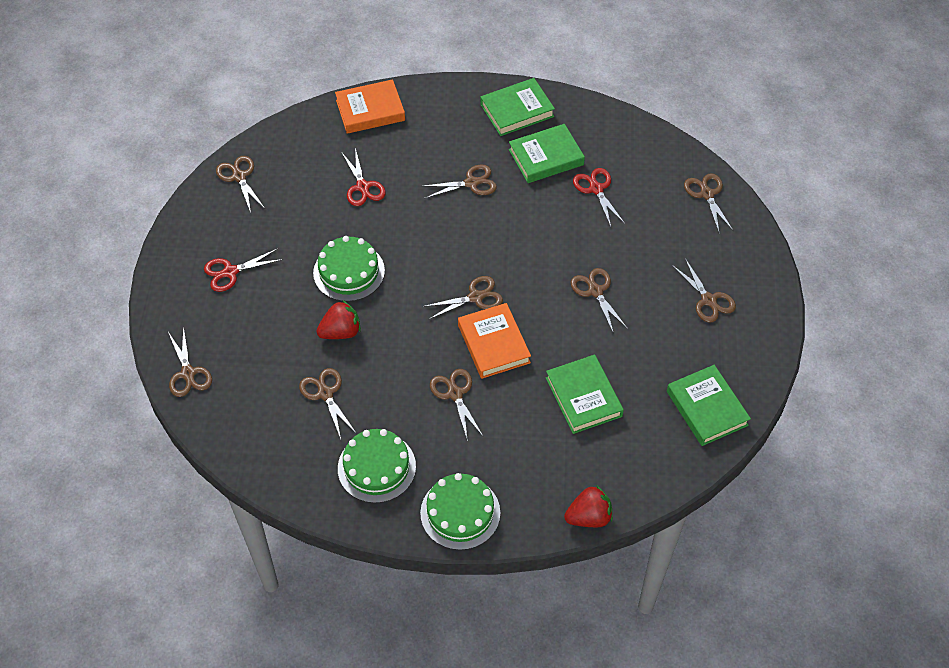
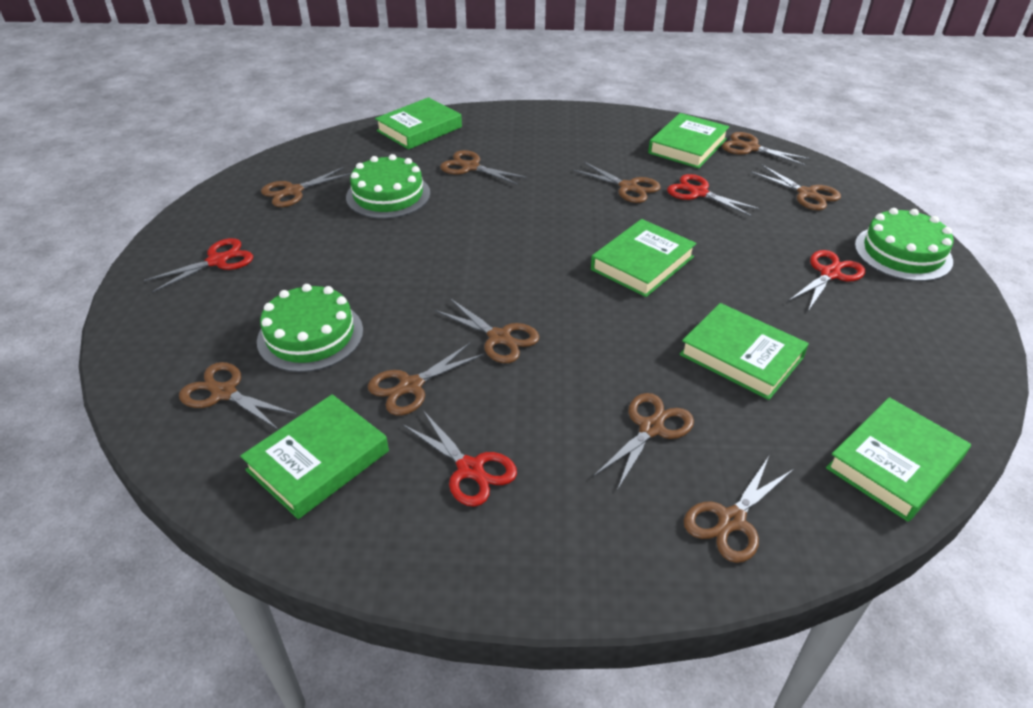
brown scissors: [168,326,212,397] [216,156,264,213] [299,368,357,439] [421,164,497,199] [423,276,503,320] [430,369,483,441] [570,268,628,334] [672,258,736,322] [684,173,733,232] = 9 -> [179,362,297,430] [261,167,351,207] [368,343,484,415] [435,298,540,363] [440,150,527,185] [574,162,661,203] [594,393,694,490] [684,456,794,563] [722,132,810,165] [751,165,841,210] = 10
green book: [480,78,555,136] [509,124,585,183] [546,355,624,434] [667,365,751,446] = 4 -> [240,394,389,519] [375,97,462,150] [591,219,697,297] [648,113,729,168] [680,303,809,400] [826,397,971,522] = 6
orange book: [335,79,405,134] [458,303,531,379] = 2 -> none = 0
red scissors: [204,249,283,292] [342,148,386,206] [573,168,625,227] = 3 -> [144,238,253,293] [403,410,517,507] [667,174,760,217] [788,250,866,311] = 4
red strawberry: [316,300,361,339] [564,485,613,527] = 2 -> none = 0

